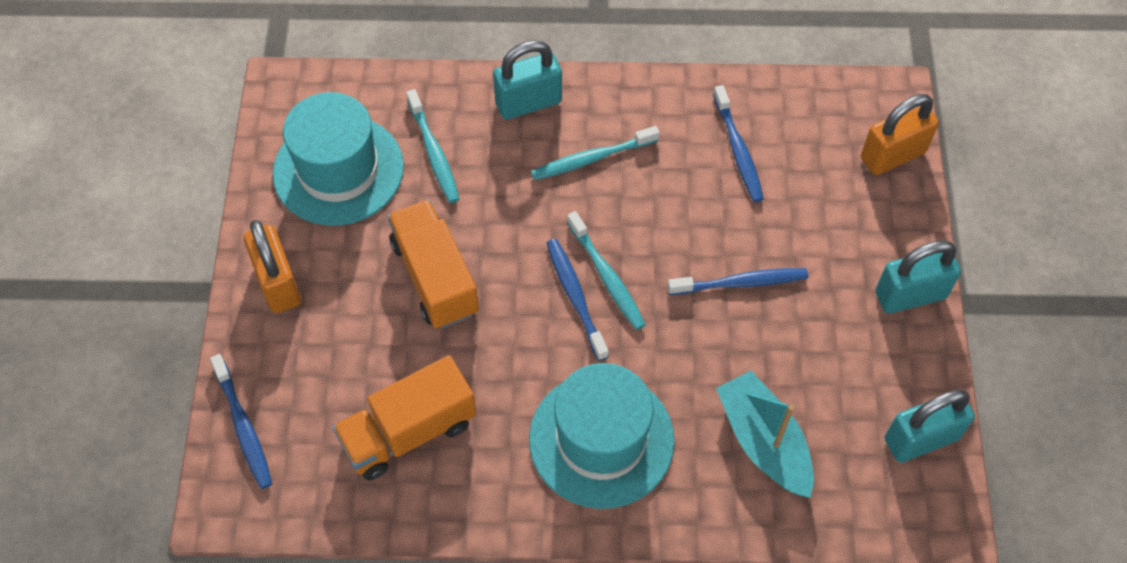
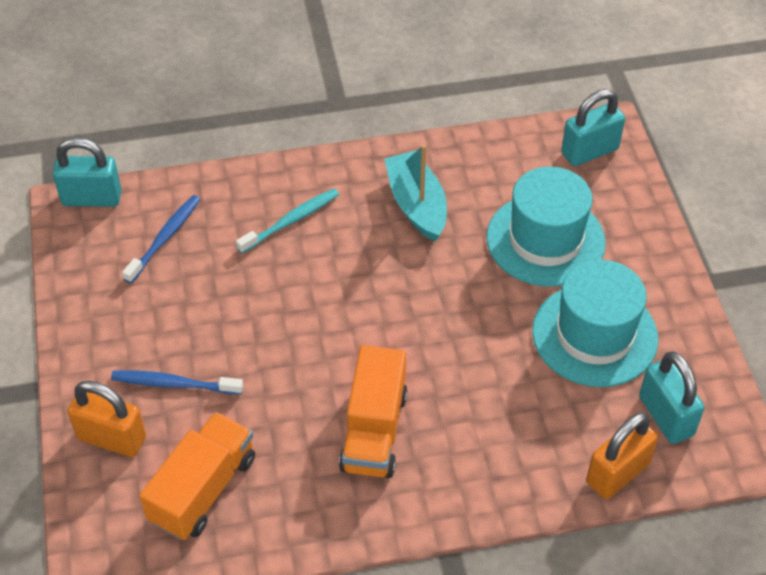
blue toothbrush: [210,354,272,489] [547,239,609,361] [668,268,808,295] [713,85,764,202] = 4 -> [111,370,243,395] [122,195,201,283] = 2
turquoise toothbrush: [406,89,459,203] [531,126,659,180] [567,211,646,330] = 3 -> [236,189,339,254] = 1

